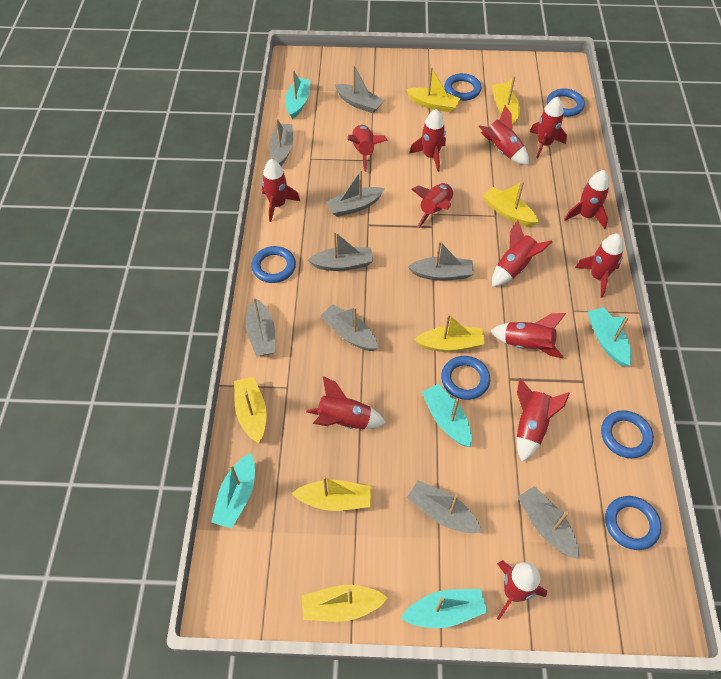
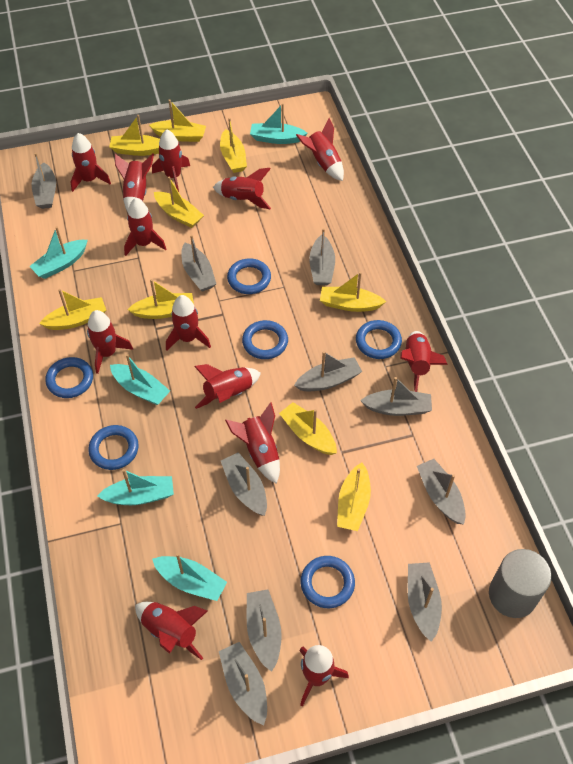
grey boat: [246,297,275,356] [269,118,293,166] [308,231,373,271] [320,304,378,351] [326,169,385,217] [335,65,384,113] [407,480,482,533] [408,241,474,281] [518,486,579,559] = 9 -> [32,153,56,209] [182,235,216,291] [219,642,267,725] [221,452,267,516] [247,589,282,672] [294,351,362,391] [309,228,335,285] [360,377,432,416] [408,562,442,642] [417,459,466,524] = 10
grey cylinder: none = 0 -> [489,549,552,618] = 1
yellow boat: [234,376,267,443] [292,476,371,511] [302,585,388,622] [406,67,461,113] [414,314,485,352] [483,181,538,227] [492,76,520,125] = 7 -> [39,289,106,330] [109,115,160,156] [127,279,194,319] [149,99,206,142] [154,177,204,228] [220,118,247,173] [279,402,337,455] [320,272,386,312] [337,463,371,531] = 9

